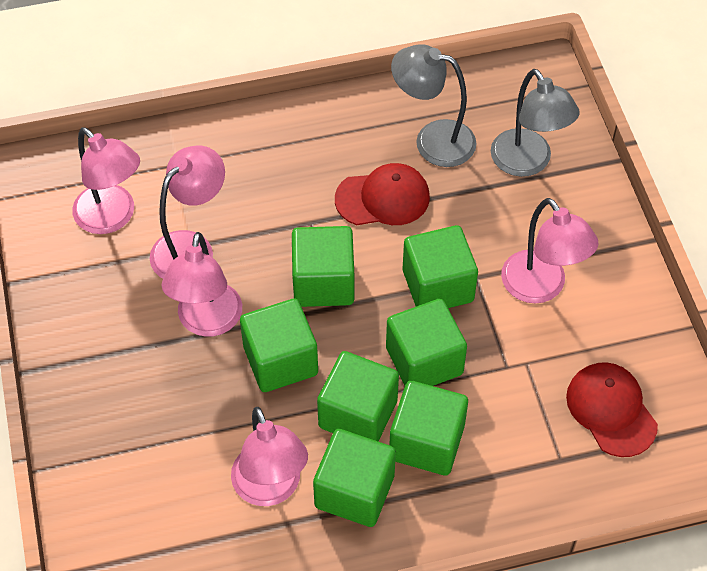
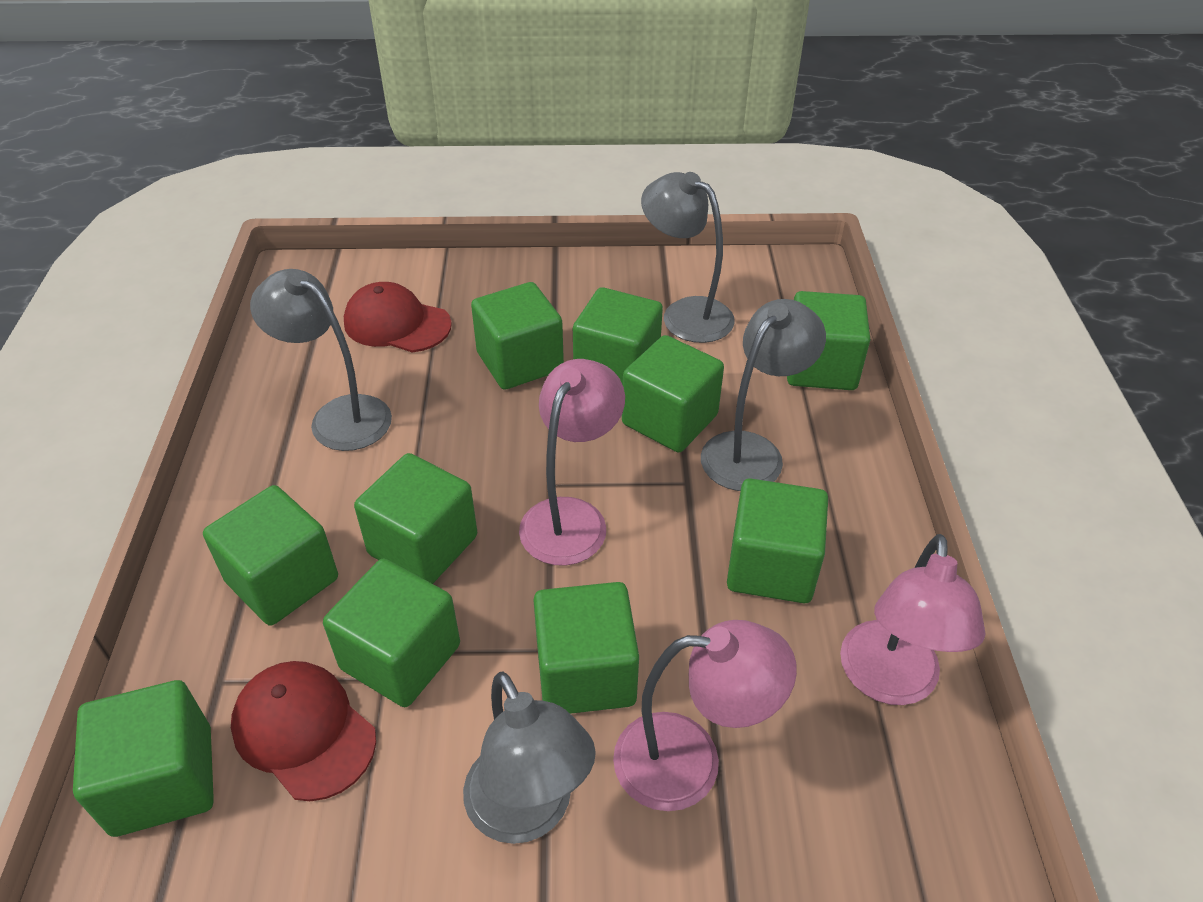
green cube: [240,299,318,392] [292,226,354,307] [313,429,396,527] [317,351,399,442] [386,299,467,386] [389,381,468,476] [403,225,478,308] = 7 -> [73,680,214,837] [203,485,338,626] [323,558,460,707] [354,453,477,584] [471,282,564,390] [533,582,639,714] [573,287,663,385] [622,335,724,452] [727,478,828,603] [787,291,870,390] = 10
grey lamp: [391,44,477,167] [491,69,579,177] = 2 -> [250,269,392,451] [463,672,596,844] [641,172,735,343] [701,299,826,491] = 4
pink lamp: [72,127,140,234] [150,146,225,279] [162,232,242,337] [231,407,308,506] [501,198,599,303] = 5 -> [519,359,625,566] [613,620,797,811] [840,534,986,705] = 3

